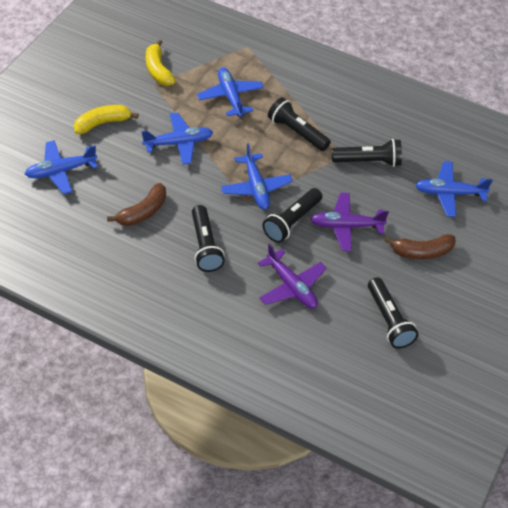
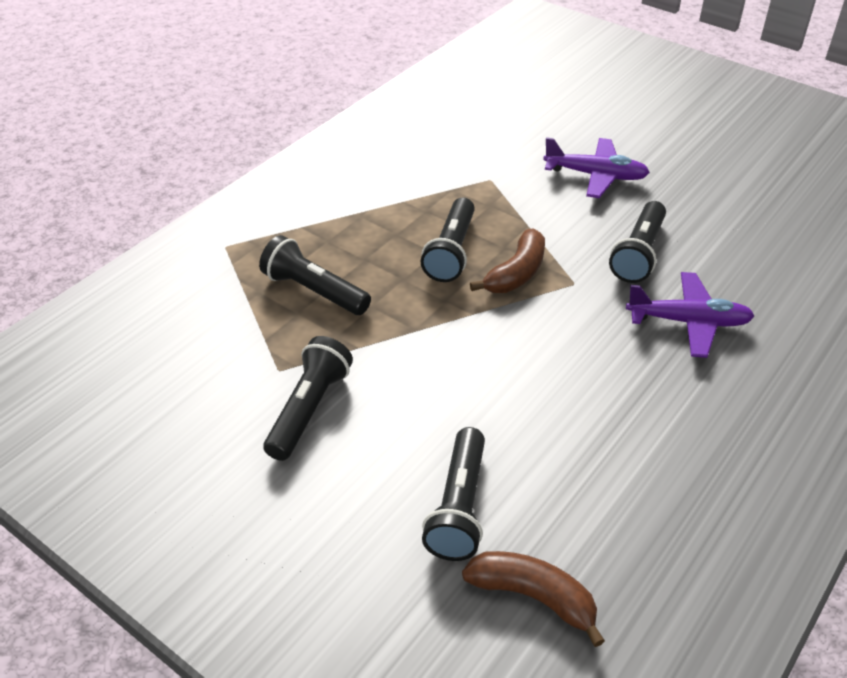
blue plane: [25,140,98,194] [141,112,213,165] [197,67,264,117] [221,143,293,210] [415,161,493,217] = 5 -> none = 0
yellow banana: [74,105,139,134] [146,40,176,86] = 2 -> none = 0

